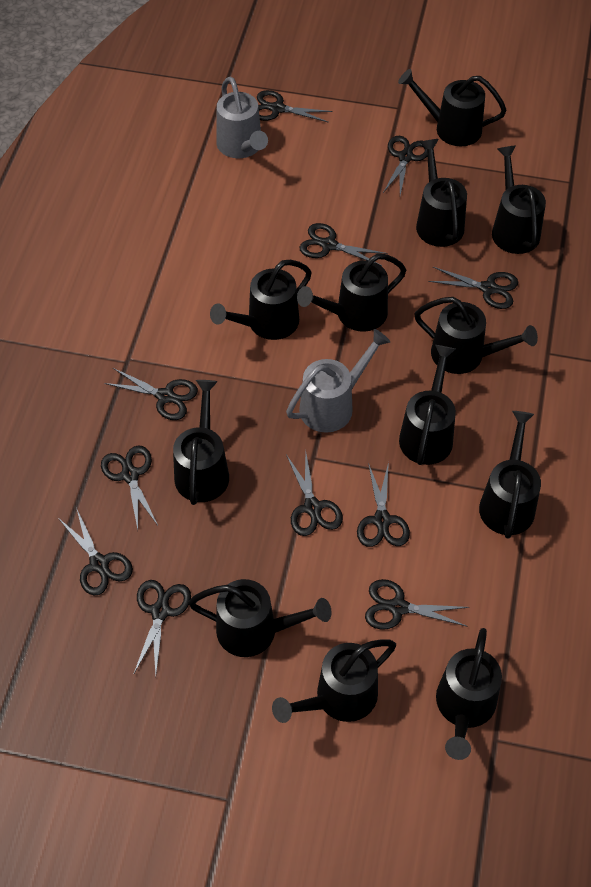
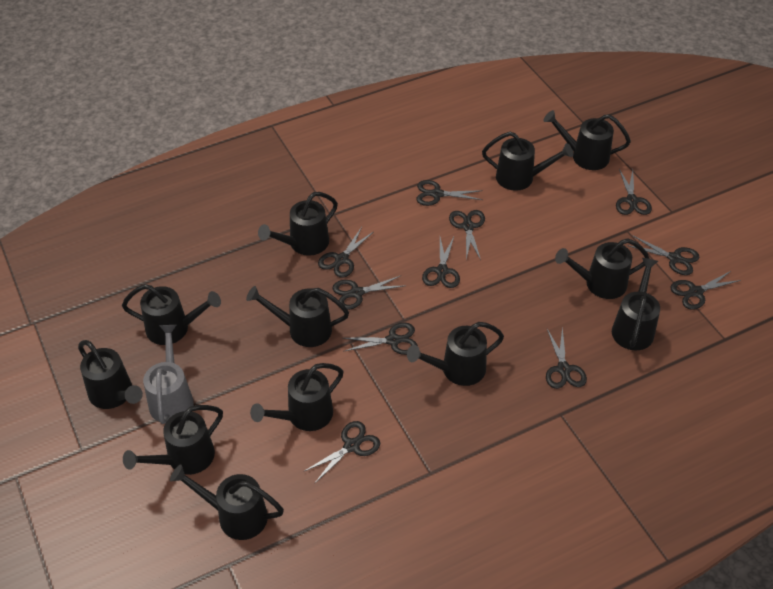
grey watering can: [216,77,268,158] [286,329,391,433] = 2 -> [143,325,194,424] = 1

